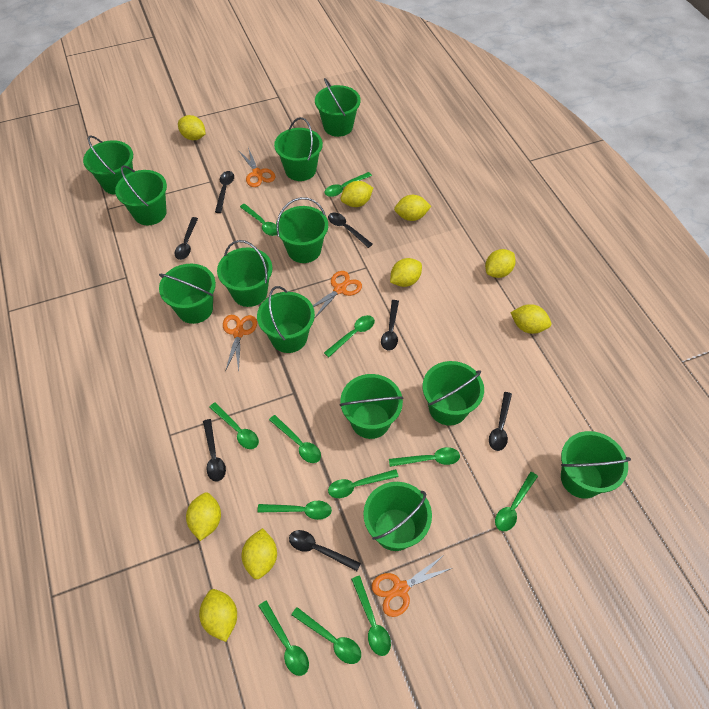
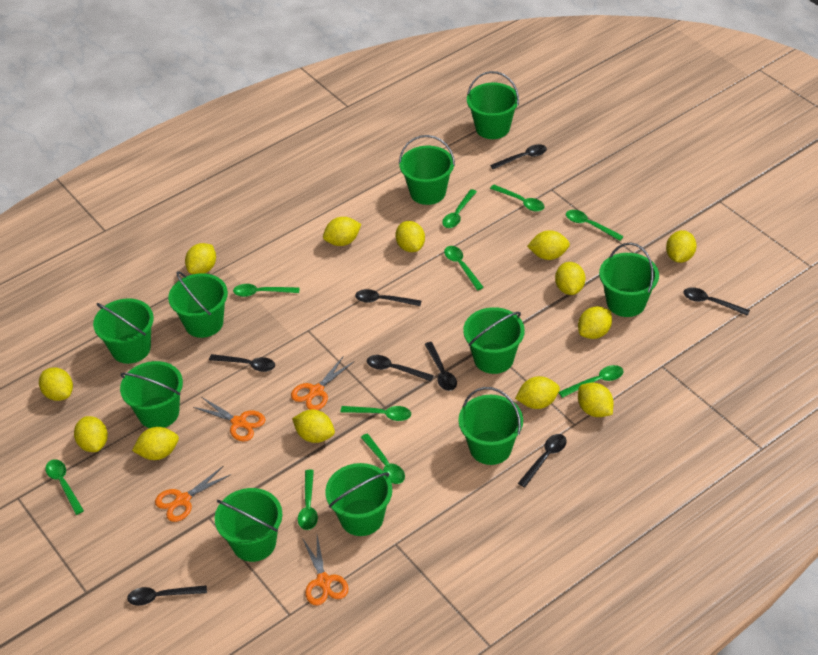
black spoon: [175,217,198,260] [203,419,226,482] [215,171,234,213] [289,530,361,571] [328,212,373,248] [381,300,399,350] [489,392,512,451] = 7 -> [127,585,207,606] [209,354,275,372] [355,289,421,306] [367,355,434,381] [425,342,457,391] [490,144,547,169] [518,434,567,488] [683,287,750,316] = 8
green bucket: [83,135,133,195] [115,165,167,225] [159,264,216,324] [217,240,272,307] [257,286,315,353] [274,117,323,181] [276,197,328,263] [315,78,361,137] [339,374,403,439] [363,482,432,551] [423,361,484,426] [561,431,631,499] = 12 -> [93,298,154,364] [120,361,183,428] [168,271,228,338] [215,488,283,562] [325,463,392,536] [399,135,455,205] [458,387,523,465] [463,307,525,374] [467,71,519,139] [599,243,659,317] = 10
green spoon: [209,402,259,449] [240,204,277,236] [257,501,332,520] [259,600,309,676] [269,415,321,463] [291,607,361,664] [324,315,375,357] [325,172,372,197] [328,469,399,498] [351,576,391,656] [389,447,460,467] [495,472,538,531] = 12 -> [45,459,84,515] [233,284,300,297] [298,470,318,530] [340,406,411,421] [361,434,405,484] [442,189,477,228] [444,246,484,291] [490,185,544,212] [559,365,624,398] [566,210,624,241] = 10
yellow lemon: [178,115,205,140] [186,492,221,541] [199,589,237,642] [241,528,277,579] [341,181,373,207] [390,258,422,287] [394,195,431,221] [485,249,516,278] [510,304,551,334] = 9 -> [39,367,73,401] [74,416,108,452] [132,427,179,460] [185,243,216,274] [292,410,335,443] [323,217,361,246] [395,221,425,252] [515,376,560,409] [527,230,570,260] [555,262,586,295] [578,306,612,339] [578,383,614,417] [666,230,697,263] = 13

